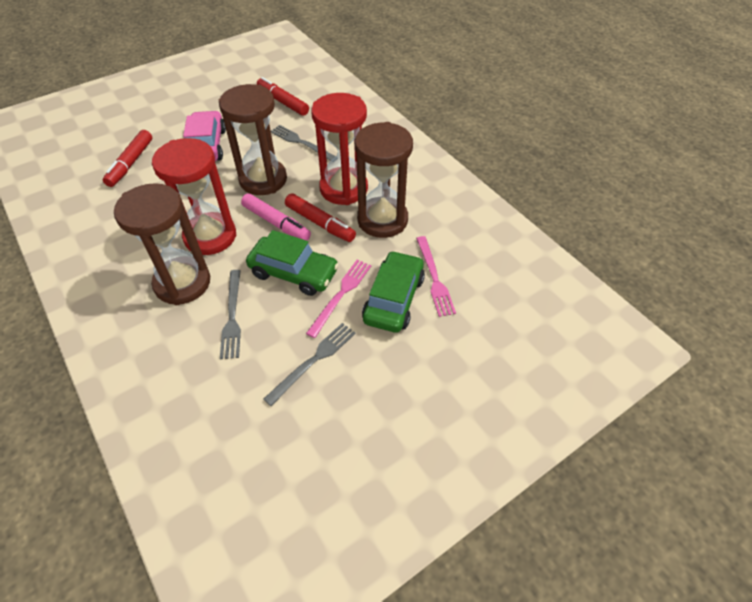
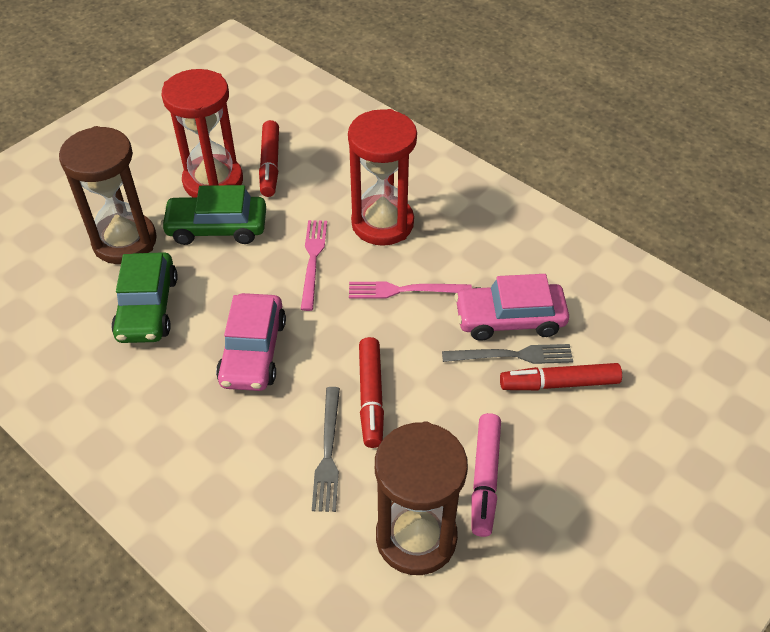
brown hourglass: [114,183,210,305] [219,84,287,195] [355,122,413,238] = 3 -> [59,126,157,264] [375,421,468,575] = 2
grey fork: [220,270,241,359] [263,323,356,406] [271,125,335,161] = 3 -> [312,387,340,512] [442,344,573,364] = 2
pink car: [183,111,226,161] = 1 -> [216,293,286,391] [454,274,569,341] = 2

